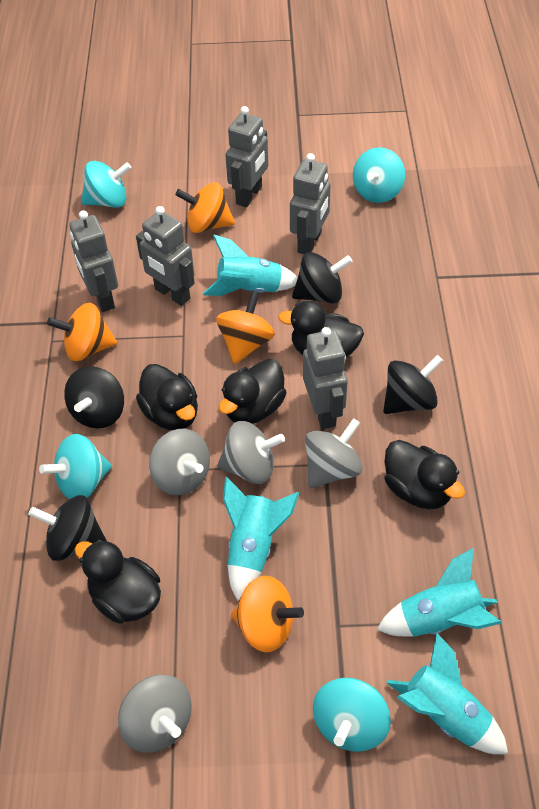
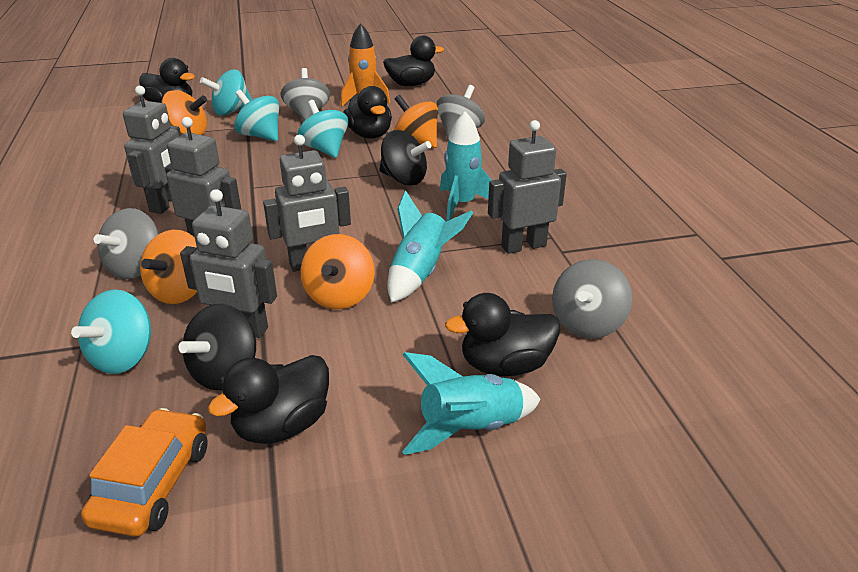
black spinning top: [28,495,107,561] [64,366,124,429] [292,252,352,303] [383,355,443,414] = 4 -> [179,304,256,390] [379,130,431,186] = 2
orange car: none = 0 -> [81,408,208,537] = 1
orange rocket: none = 0 -> [341,23,390,106] = 1
turquoise rocket: [202,234,298,296] [223,477,299,601] [377,548,502,637] [386,632,508,754] = 4 -> [388,190,473,303] [402,352,541,455] [440,111,492,221] = 3

